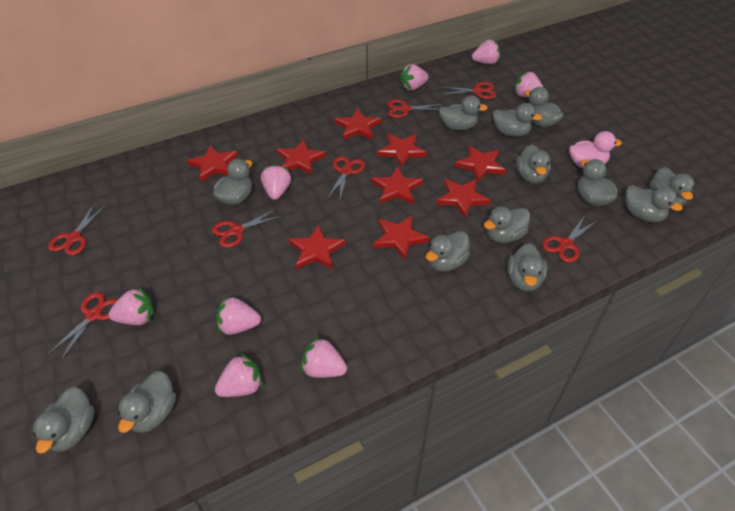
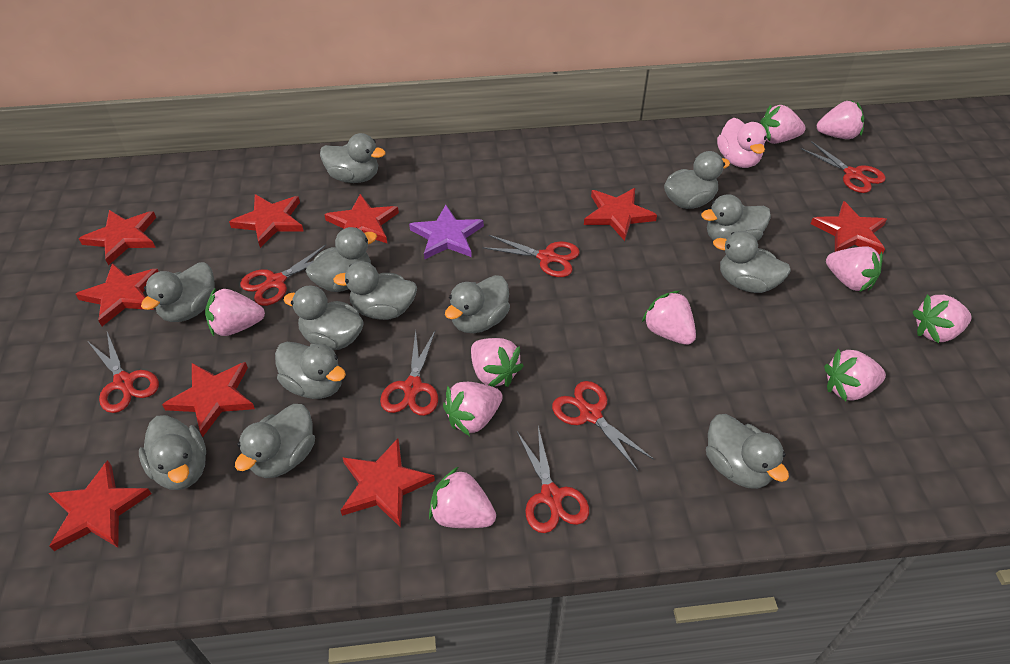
pink strawberry: [108,287,154,325] [215,353,262,397] [216,296,261,335] [261,164,291,200] [301,336,347,378] [400,64,429,90] [472,40,500,64] [515,71,544,97] = 8 -> [205,289,265,336] [429,467,496,528] [443,382,503,436] [471,338,524,387] [642,290,696,345] [760,105,806,144] [817,100,864,139] [824,349,886,402] [826,246,883,292] [913,294,972,343] = 10
purple star: none = 0 -> [409,205,484,260] = 1

